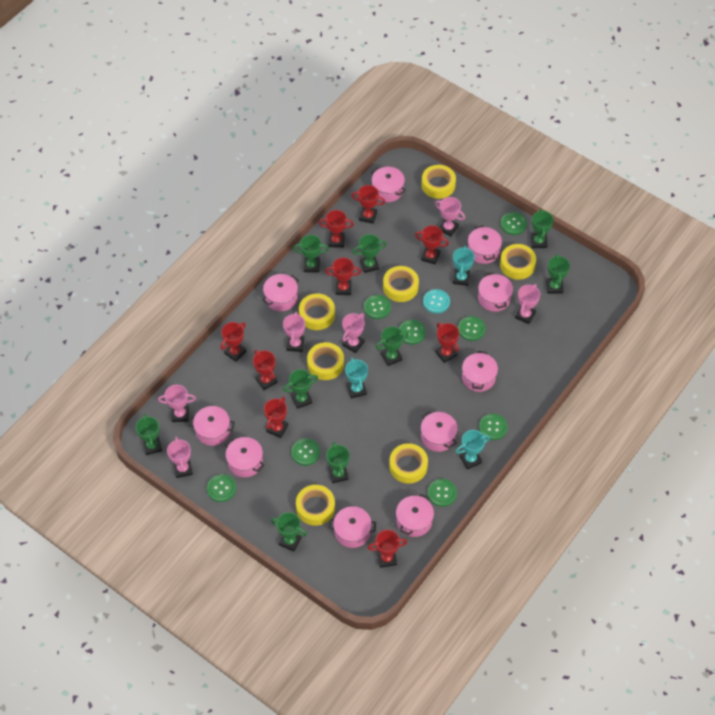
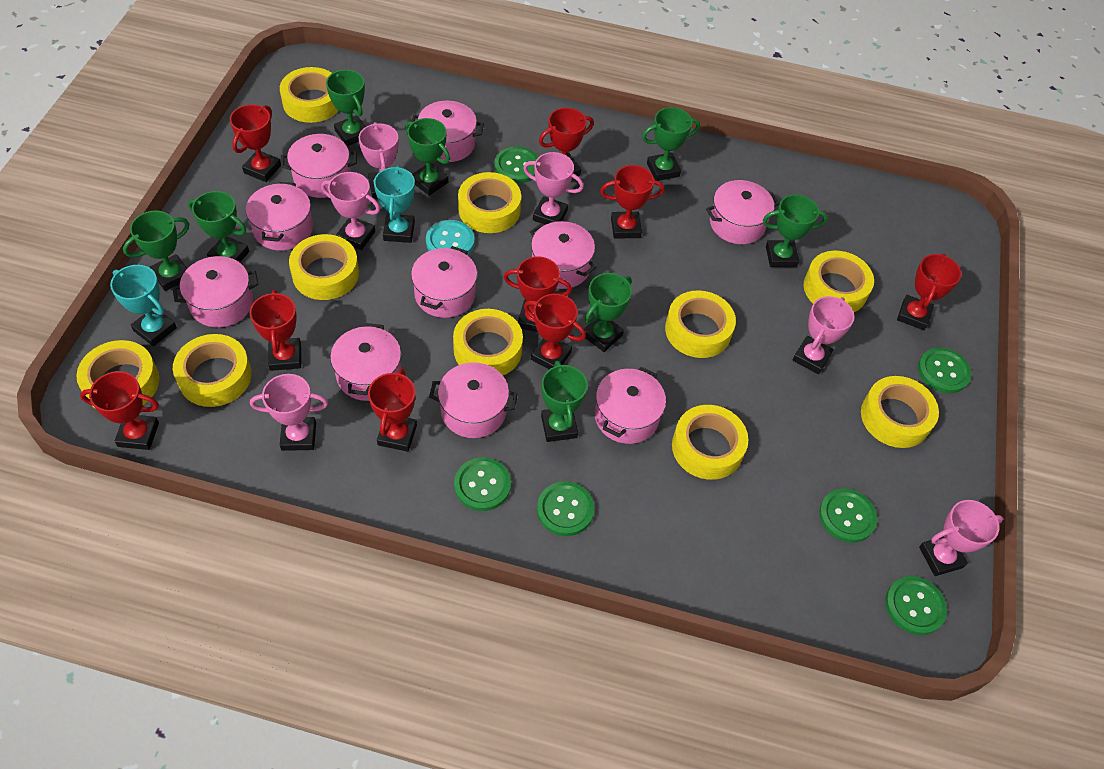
green button: [207,474,236,502] [291,439,320,466] [364,295,391,319] [399,320,426,345] [428,479,457,507] [458,316,485,341] [479,414,508,440] [500,212,527,235] = 8 -> [454,457,511,511] [494,146,538,183] [537,481,594,536] [819,488,877,543] [885,576,947,635] [918,348,971,393] = 6
green trophy: [136,414,162,455] [271,512,307,551] [283,369,318,409] [293,235,329,272] [326,442,350,483] [353,234,387,273] [375,327,409,366] [531,209,554,248] [546,254,570,294] = 9 -> [123,211,189,291] [188,191,249,262] [326,70,366,146] [405,118,450,196] [541,361,588,442] [584,273,632,352] [642,107,700,181] [763,194,828,267] = 8
turquoise trophy: [345,357,368,399] [453,246,475,286] [456,430,490,469] = 3 -> [110,265,177,346] [374,165,415,243] = 2
yellow tape: [296,485,335,526] [299,293,335,330] [307,342,344,380] [383,266,419,302] [389,443,428,483] [422,165,456,199] [500,244,536,280] = 7 -> [76,340,159,408] [173,334,252,407] [280,67,339,123] [289,234,359,300] [453,309,523,375] [458,172,521,233] [665,290,736,358] [672,405,748,480] [804,251,874,312] [861,376,939,448] = 10

